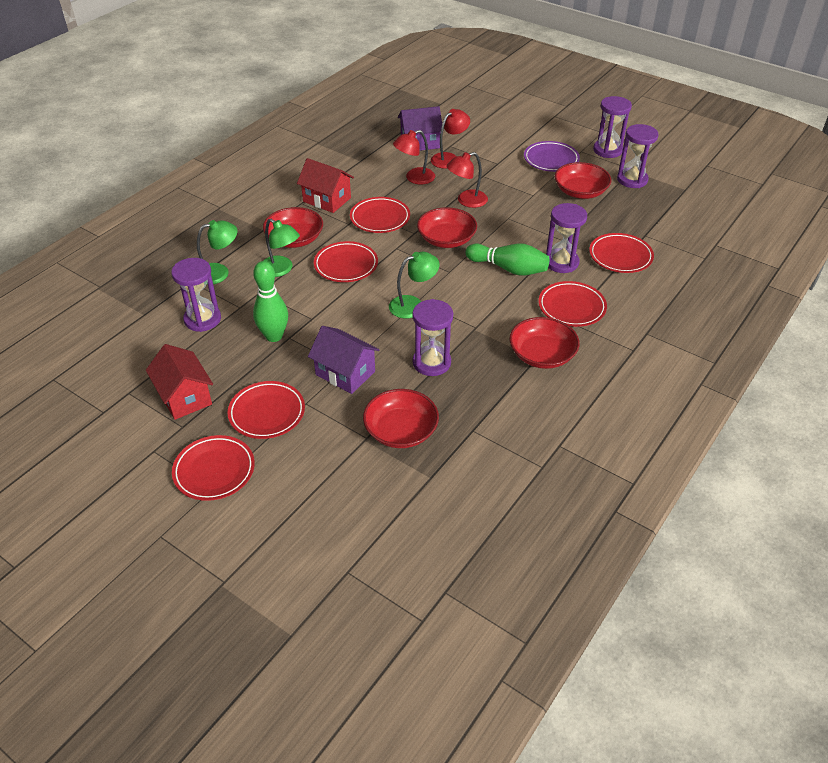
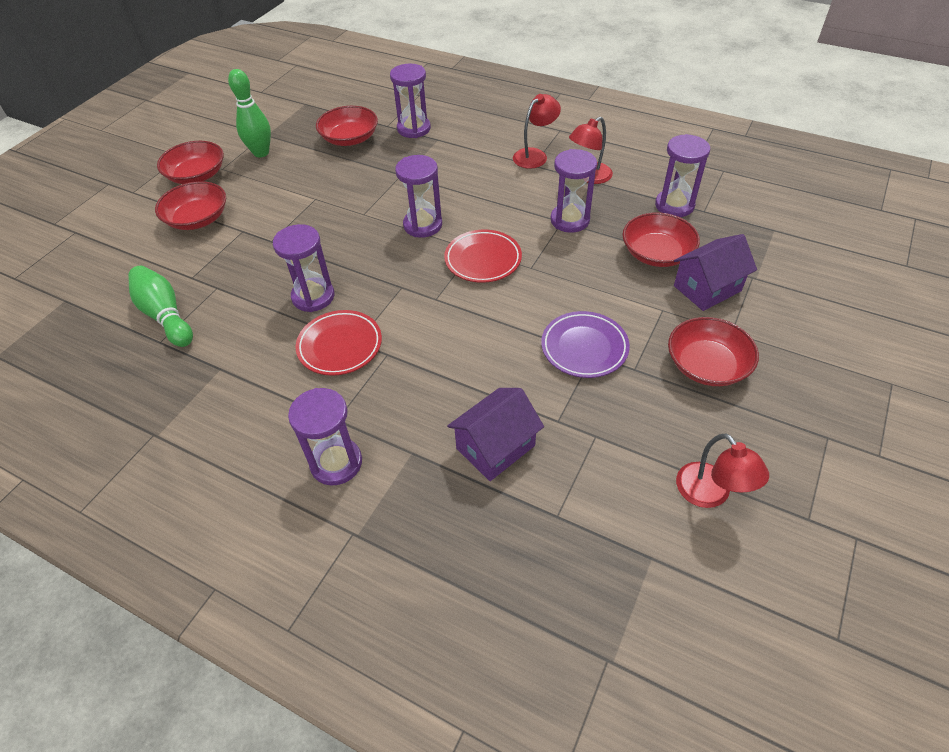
green lamp: [197,220,238,285] [263,219,300,277] [389,252,440,319] = 3 -> none = 0
purple hourglass: [171,258,221,332] [412,299,453,376] [546,203,587,273] [593,96,632,158] [617,124,659,188] = 5 -> [273,224,335,312] [288,388,362,485] [390,64,431,138] [395,155,442,238] [550,149,597,233] [655,134,710,217] = 6
red house: [146,344,213,420] [297,158,354,213] = 2 -> none = 0
red plate: [172,435,255,501] [227,381,305,439] [314,241,378,282] [350,197,410,233] [538,281,607,327] [589,233,654,273] = 6 -> [296,310,382,376] [444,230,522,283] = 2

